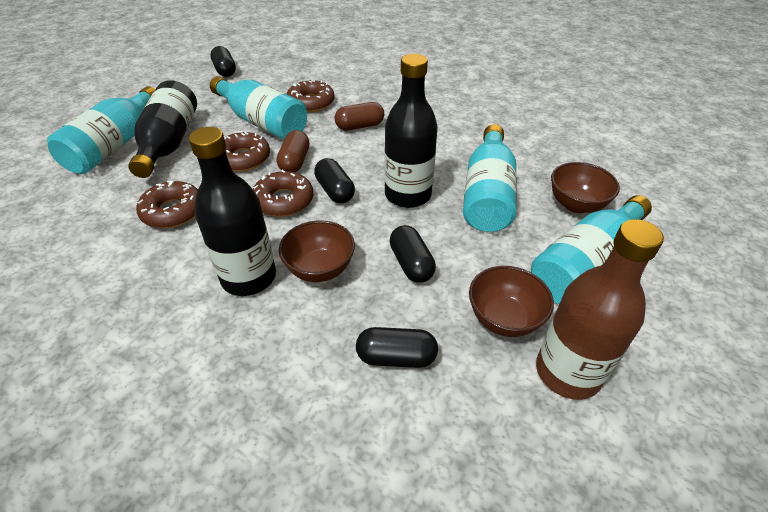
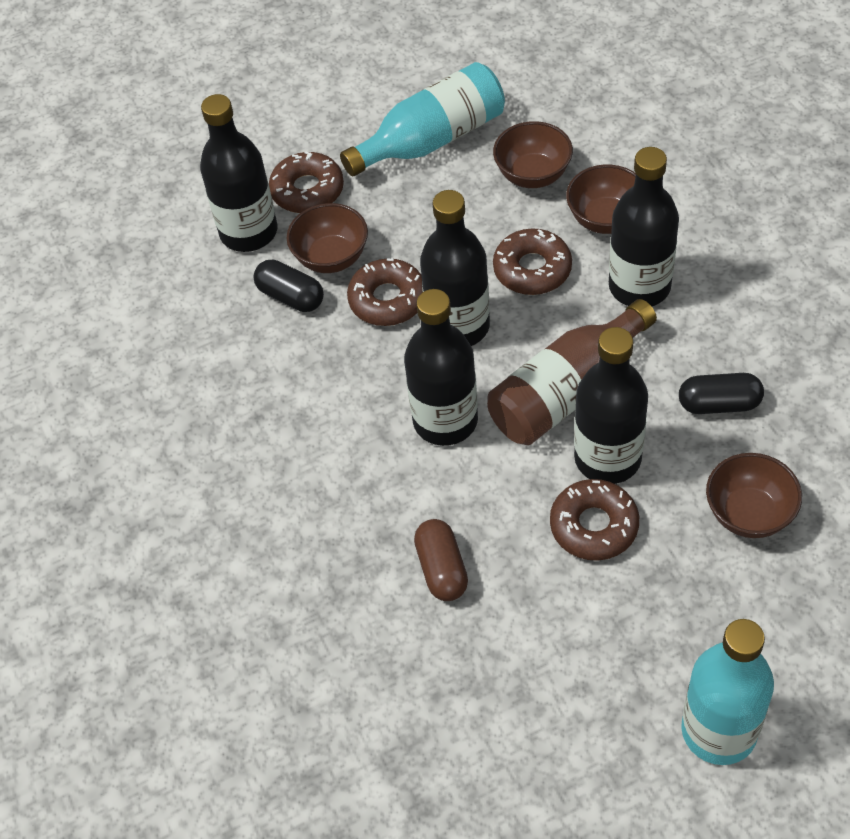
black bottle: [128,80,197,178] [189,127,276,296] [384,54,438,208] = 3 -> [200,94,277,252] [404,289,478,446] [420,190,490,346] [574,327,648,484] [609,147,679,306] = 5
black capsule: [211,46,236,77] [314,158,355,203] [356,327,438,368] [390,225,436,283] = 4 -> [253,260,324,312] [679,373,764,414] = 2
brown bowl: [279,220,355,282] [469,266,554,337] [551,162,620,213] = 3 -> [287,203,368,273] [493,121,573,188] [566,165,636,234] [706,453,802,538] = 4
brown capsule: [277,130,309,172] [335,102,384,130] = 2 -> [414,519,468,601] = 1
turquoise bottle: [47,86,156,174] [210,76,307,140] [463,124,517,232] [531,195,652,304] = 4 -> [340,62,505,176] [681,619,774,765] = 2

